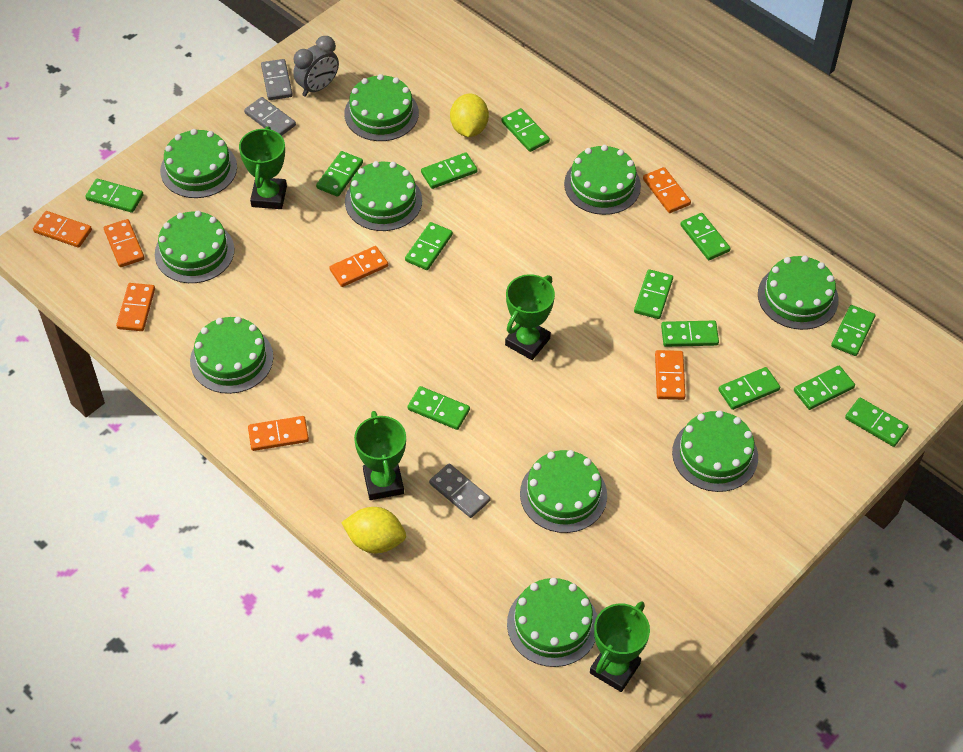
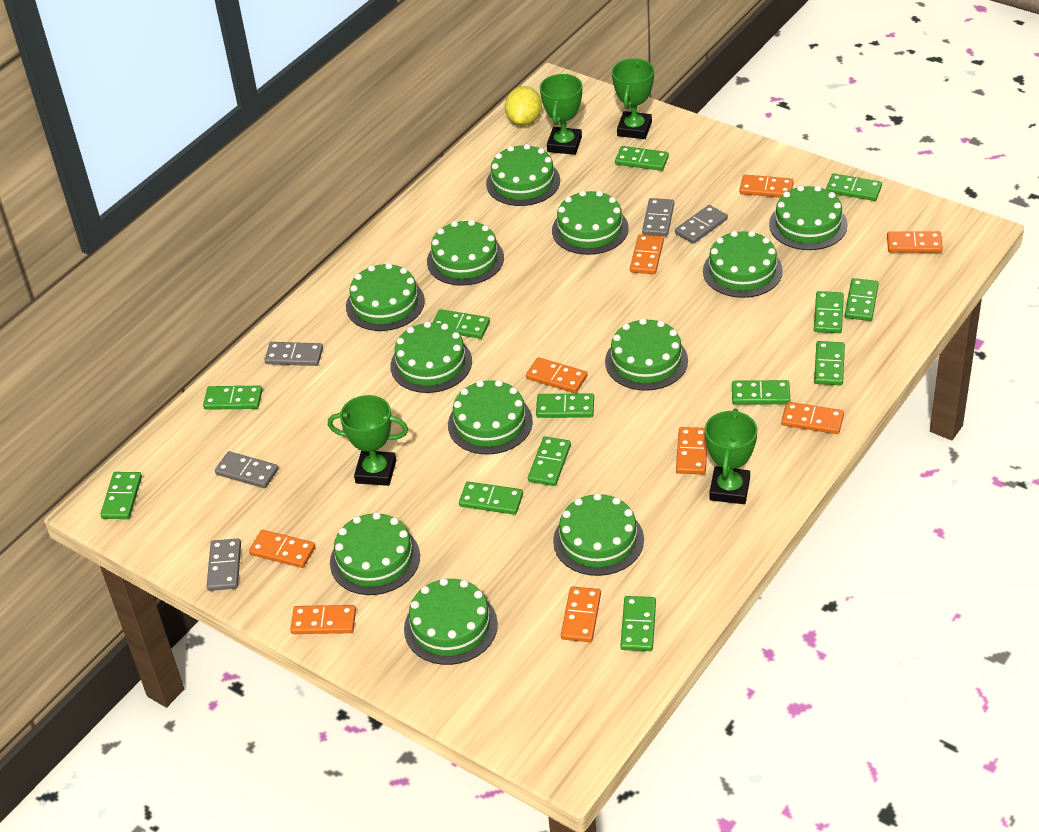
green cake: [155,211,234,283] [160,129,237,198] [190,317,273,394] [344,74,419,141] [345,161,422,231] [507,578,597,667] [520,450,607,533] [564,145,641,215] [672,410,758,492] [758,255,839,330] = 10 -> [330,512,420,595] [346,263,425,331] [390,321,472,393] [404,578,498,665] [427,220,504,286] [448,380,533,454] [486,144,560,206] [552,190,629,255] [553,493,644,576] [605,318,688,391] [703,231,783,298] [769,185,848,250] = 12
grey clock: [293,36,339,97] = 1 -> none = 0
grey domino: [244,97,296,136] [261,59,293,100] [429,464,490,518] = 3 -> [207,539,241,591] [215,451,278,488] [265,342,323,366] [642,198,674,236] [675,205,728,244] = 5
orange domino: [33,211,92,248] [104,219,145,267] [116,283,155,331] [248,416,309,451] [329,246,388,287] [643,167,691,213] [655,350,685,400] = 7 -> [249,530,316,568] [290,605,356,634] [526,357,587,393] [561,586,601,642] [630,234,664,274] [676,427,707,474] [740,175,794,197] [781,402,844,434] [887,231,943,253] = 9
yellow lemon: [341,507,406,553] [450,94,489,137] = 2 -> [505,86,542,126] = 1

